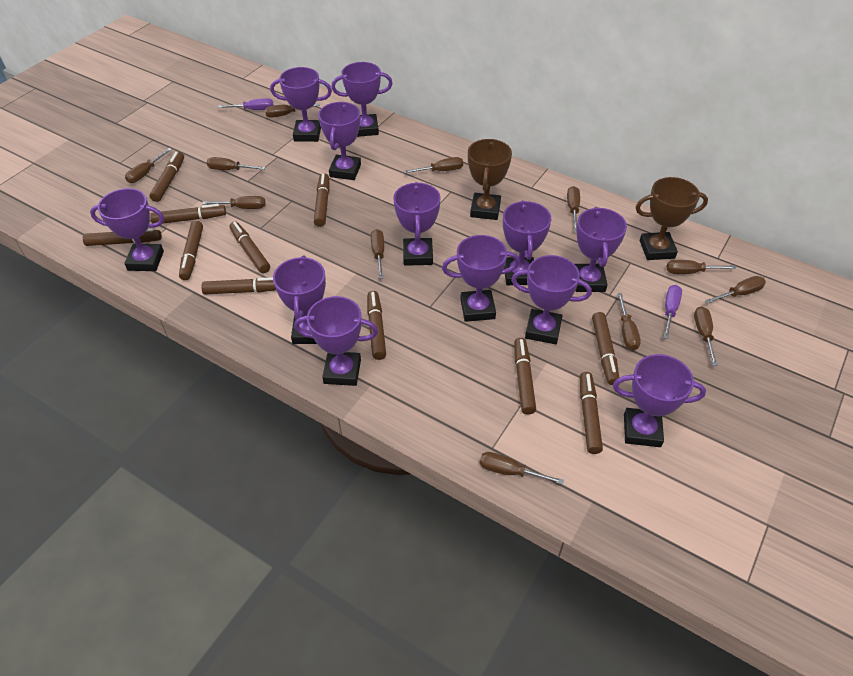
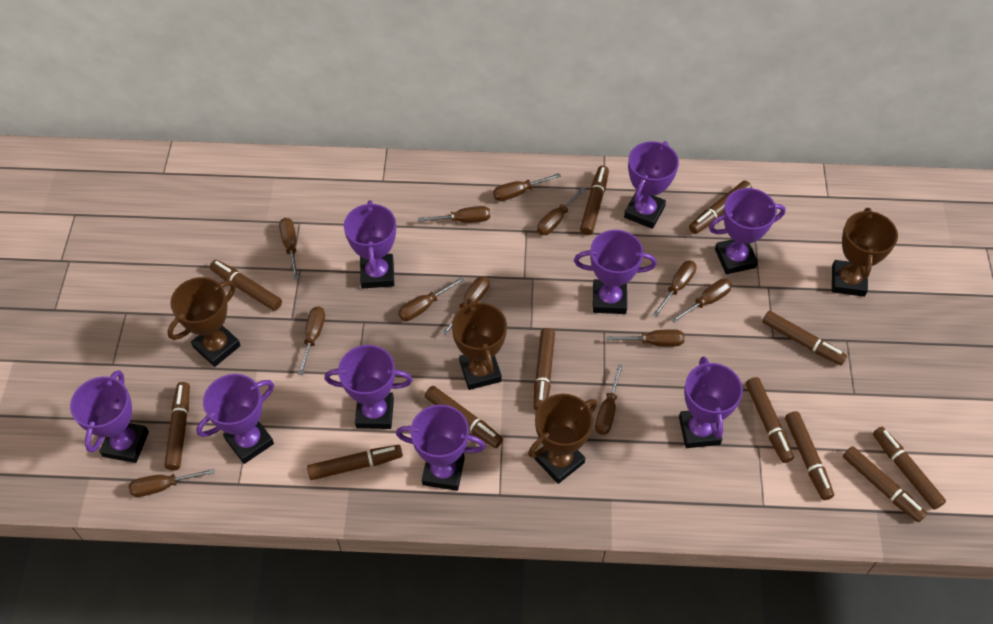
brown marker: [83,228,162,246] [149,152,184,202] [150,204,226,223] [179,221,203,280] [201,277,276,295] [230,222,270,273] [314,173,329,227] [367,291,386,360] [514,338,536,415] [580,372,603,454] [592,312,619,385] = 11 -> [164,382,190,470] [210,260,282,311] [307,445,403,480] [425,386,503,448] [534,328,555,411] [580,166,609,235] [689,181,752,234] [746,377,794,463] [762,311,847,365] [785,411,834,500] [843,446,927,522] [873,427,946,510] = 12
brown trophy: [468,139,512,220] [636,177,708,260] = 2 -> [167,277,241,367] [452,299,507,390] [528,394,597,484] [832,208,898,297] = 4
purple screwdriver: [218,98,273,110] [663,285,682,339] = 2 -> none = 0
purple trophy: [90,188,164,271] [270,67,332,142] [273,256,326,344] [294,296,378,386] [318,102,361,180] [331,62,393,137] [393,182,441,266] [442,235,520,322] [503,200,551,285] [511,255,592,344] [575,207,627,292] [613,354,706,447] = 12 -> [70,370,149,463] [196,374,274,464] [324,345,413,429] [344,200,396,288] [396,405,486,491] [574,230,657,314] [624,141,679,229] [679,356,743,448] [709,188,786,274] = 9

